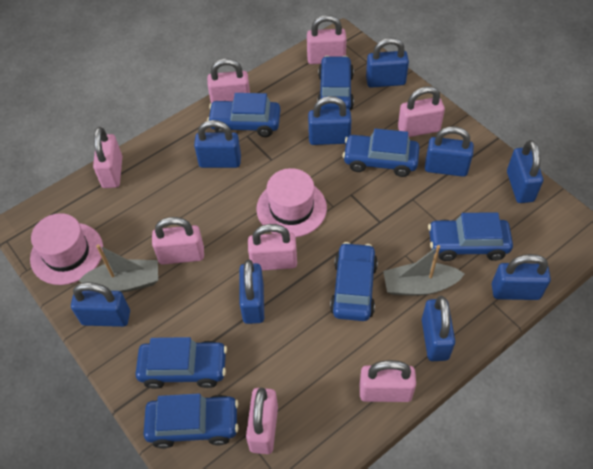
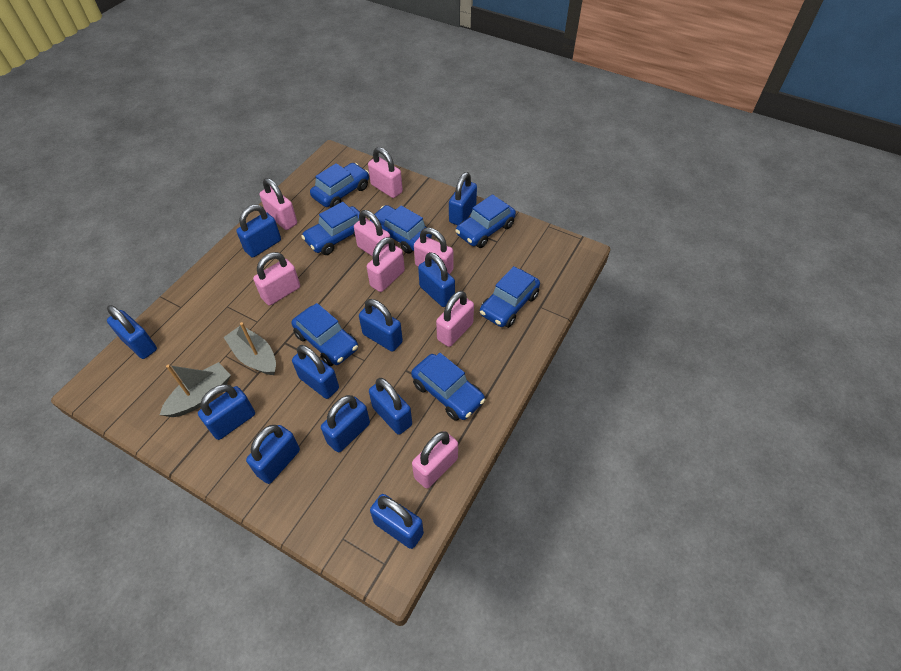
blue padlock: [71,282,130,327] [194,120,241,168] [239,260,264,324] [308,96,352,145] [366,38,409,88] [422,296,455,361] [425,126,474,177] [492,254,551,300] [507,140,543,203] = 9 -> [107,305,157,359] [198,384,255,440] [236,205,281,258] [246,425,300,484] [292,345,339,399] [321,395,370,453] [359,299,403,352] [369,378,412,435] [370,494,424,549] [418,252,455,307] [449,172,477,225] = 11
pink hat: [30,213,103,285] [256,168,327,237] = 2 -> none = 0

